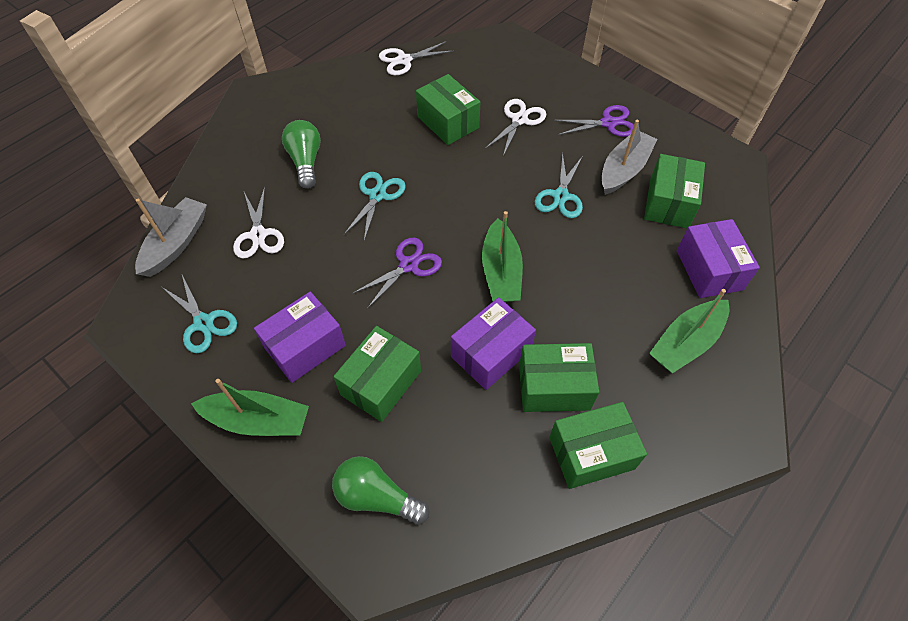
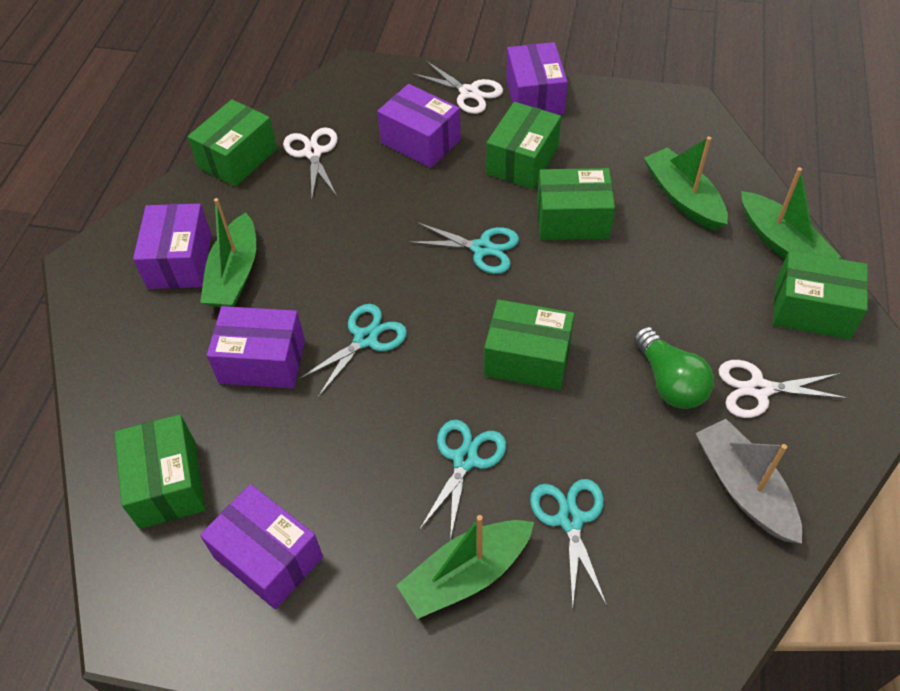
green boat: [191,379,309,436] [482,211,523,302] [649,289,729,373] = 3 -> [200,198,256,307] [396,515,534,619] [644,136,728,231] [741,167,841,259] = 4
green box: [333,326,421,422] [416,74,480,145] [519,343,599,412] [549,402,647,489] [644,154,705,228] = 5 -> [114,414,205,529] [188,99,277,187] [484,299,574,390] [486,102,561,189] [537,168,615,240] [773,251,868,339] = 6
green light bulb: [282,120,321,189] [332,456,430,525] = 2 -> [633,326,714,409] = 1
grey boat: [135,197,207,277] [601,120,657,195] = 2 -> [696,419,802,544] = 1
purple box: [254,292,346,383] [451,297,536,390] [677,219,760,298] = 3 -> [133,203,212,289] [200,484,323,609] [207,306,305,388] [377,84,461,168] [506,42,568,115] = 5
purple scissors: [352,238,442,309] [554,105,634,137] = 2 -> none = 0
turquoise scissors: [162,275,237,353] [344,172,406,240] [534,153,583,218] = 3 -> [297,304,407,397] [408,222,519,274] [419,420,506,541] [530,479,607,609] = 4

